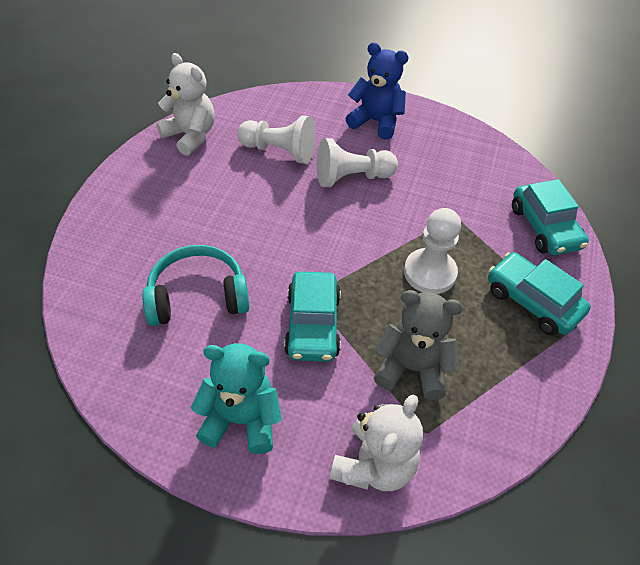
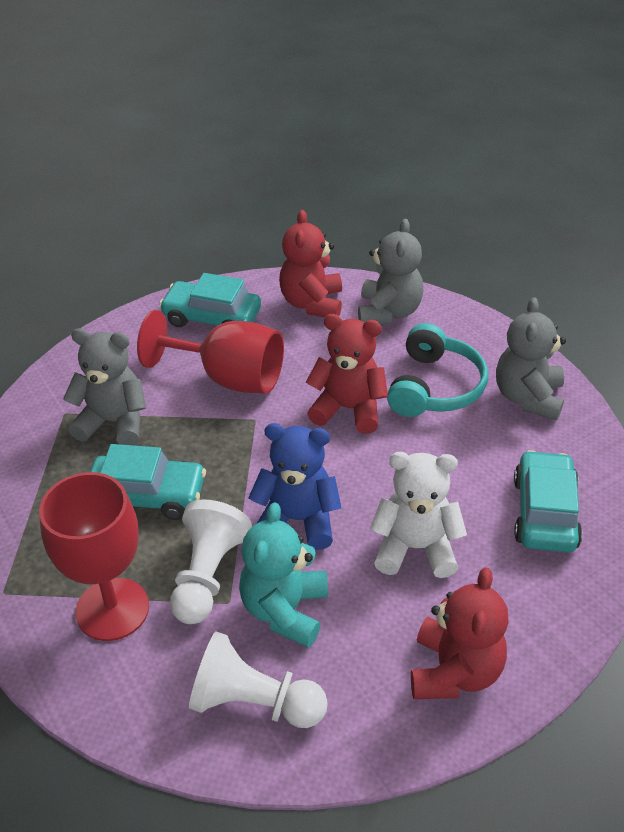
grey teddy bear: [374,290,463,400] = 1 -> [63,328,146,445] [358,219,424,324] [496,297,566,421] = 3
red goblet: none = 0 -> [39,472,149,641] [137,310,284,394] = 2
red teddy bear: none = 0 -> [279,210,342,317] [306,314,388,434] [411,567,509,699] = 3
white pawn: [237,115,316,164] [317,138,398,187] [404,208,461,294] = 3 -> [170,499,252,624] [189,632,328,728] = 2
white teddy bear: [156,53,214,156] [330,394,423,491] = 2 -> [370,452,467,578] = 1

